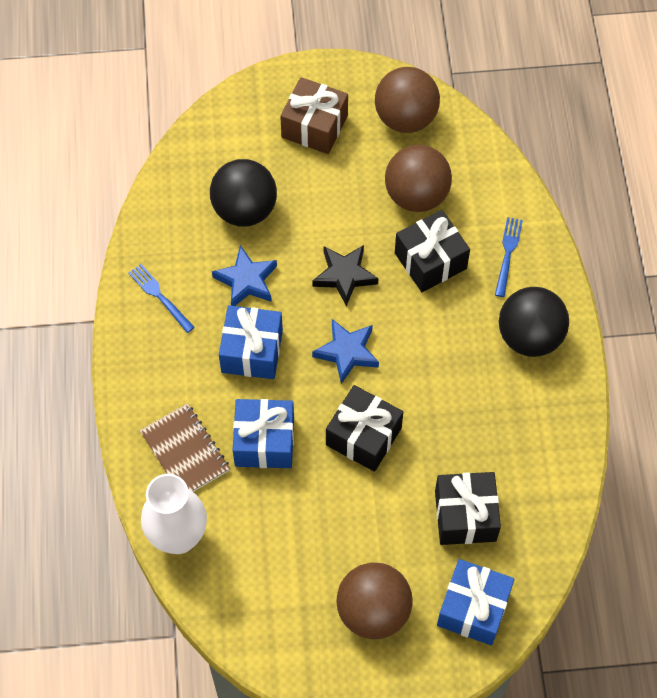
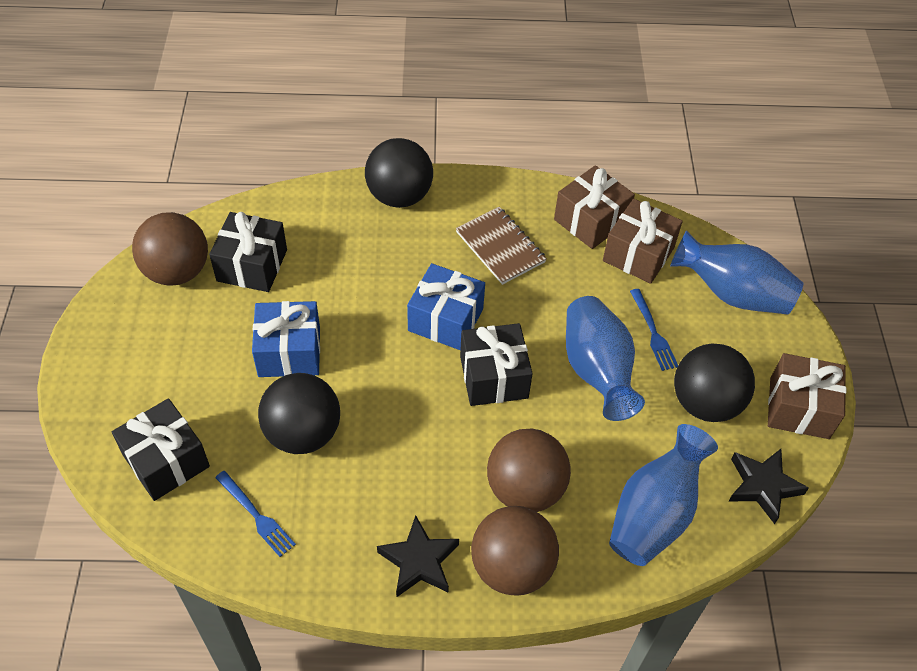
black ball: [210,159,277,226] [499,287,569,357] = 2 -> [258,373,340,454] [365,138,433,208] [674,344,755,422] = 3
black star: [312,245,379,307] = 1 -> [377,515,459,597] [729,449,809,524] = 2
blue gift: [219,305,283,379] [233,399,294,468] [437,559,515,645] = 3 -> [252,301,320,377] [407,263,485,350] = 2
blue star: [212,246,277,306] [312,319,379,384] = 2 -> none = 0
blue vase: none = 0 -> [566,296,645,421] [609,424,718,566] [670,230,803,315] = 3
brown gift: [280,77,348,154] = 1 -> [554,165,635,249] [603,199,683,284] [768,353,846,439] = 3
white vase: [141,474,207,554] = 1 -> none = 0

